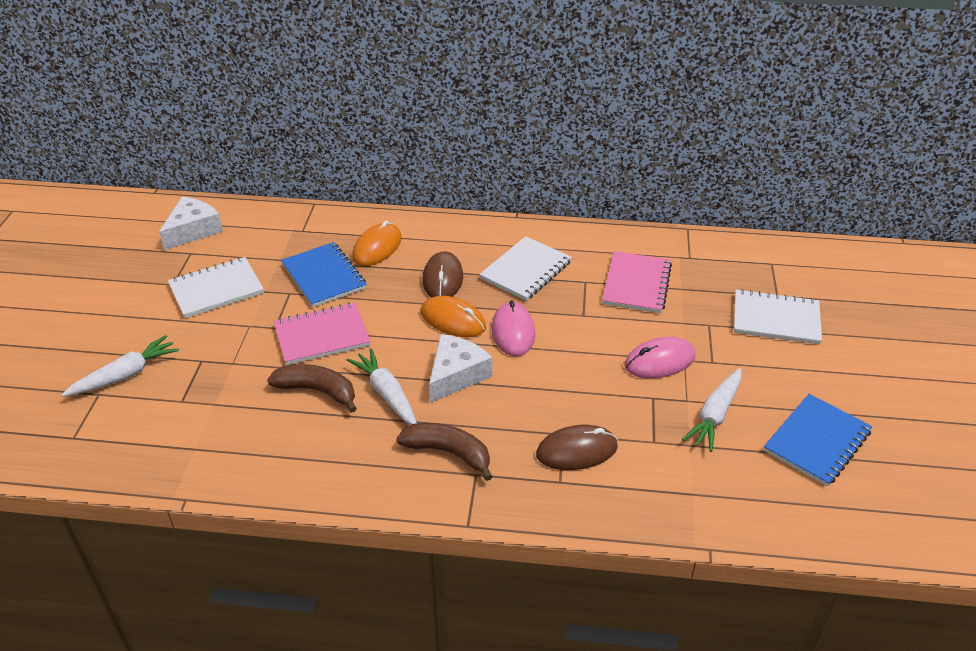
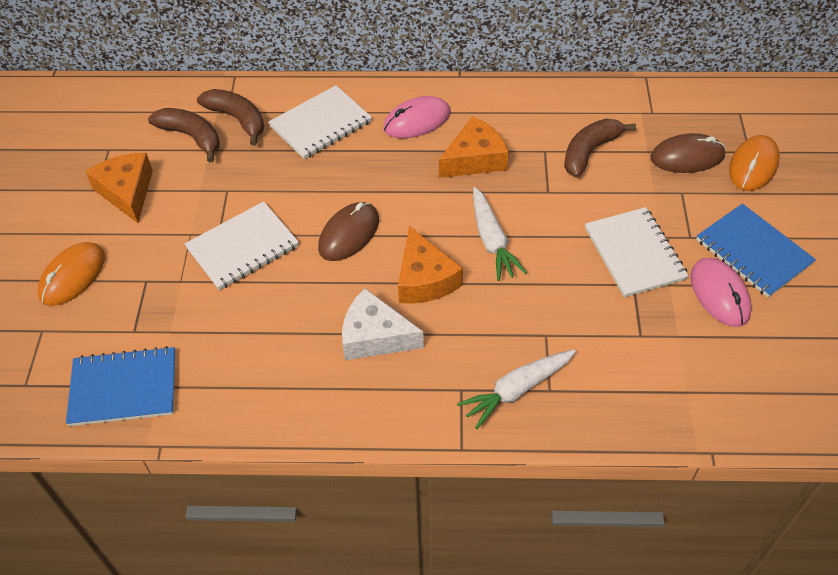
brown banana: [267,364,357,413] [397,423,492,481] = 2 -> [148,108,220,163] [197,89,264,146] [564,119,636,177] = 3
orange cheese: none = 0 -> [85,153,153,223] [398,226,463,303] [439,116,509,178] = 3
pink notebook: [273,303,371,365] [602,251,672,313] = 2 -> none = 0
white carrot: [62,335,179,397] [347,348,417,425] [682,368,741,452] = 3 -> [457,349,576,429] [473,187,527,281] = 2
white cheese: [159,197,223,250] [429,334,492,403] = 2 -> [342,288,424,360] = 1

